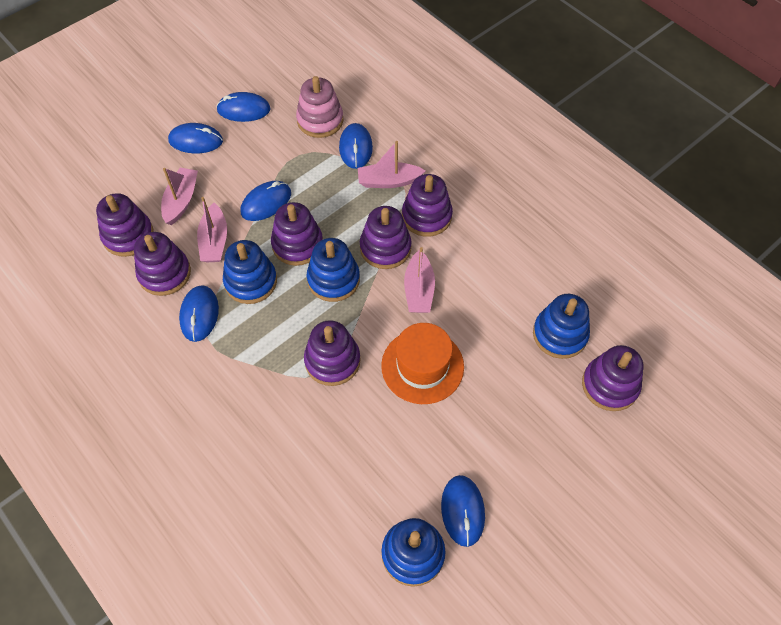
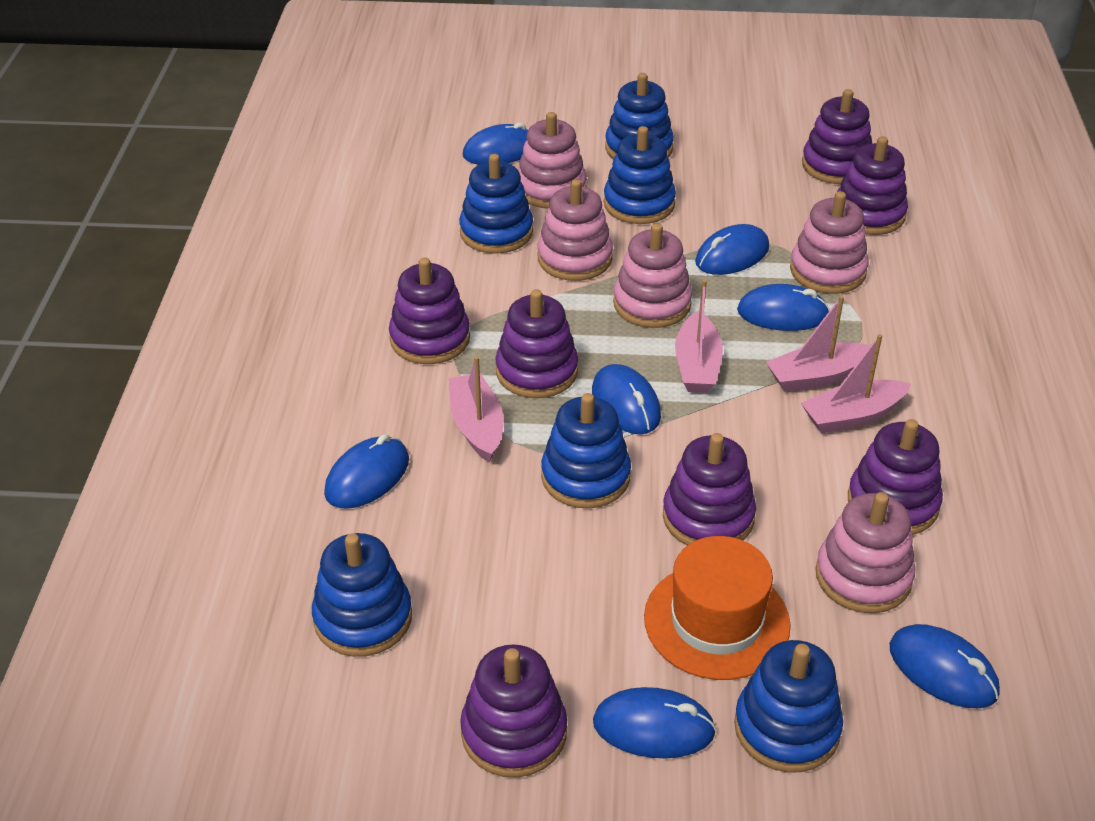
blue mouse: [168,123,223,153] [179,285,219,342] [216,92,270,122] [241,181,291,221] [339,123,373,169] [441,475,485,547] = 6 -> [324,434,409,509] [463,122,528,165] [592,364,661,435] [593,687,716,758] [695,224,769,275] [737,284,830,331] [890,624,1000,708] = 7
blue stacking toy: [223,240,277,304] [307,238,360,302] [382,518,446,587] [533,294,590,359] = 4 -> [312,533,412,657] [459,154,533,254] [541,393,631,509] [604,126,676,224] [605,73,674,159] [734,640,843,773] = 6
pink stacking toy: [296,76,343,138] = 1 -> [518,112,587,209] [537,179,613,281] [613,223,692,328] [790,191,869,294] [816,492,915,613] = 5

